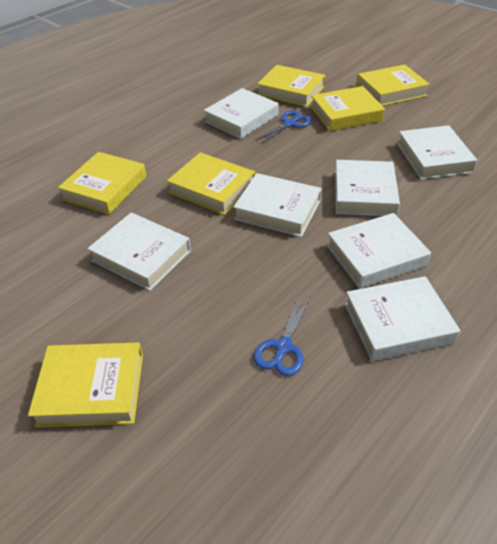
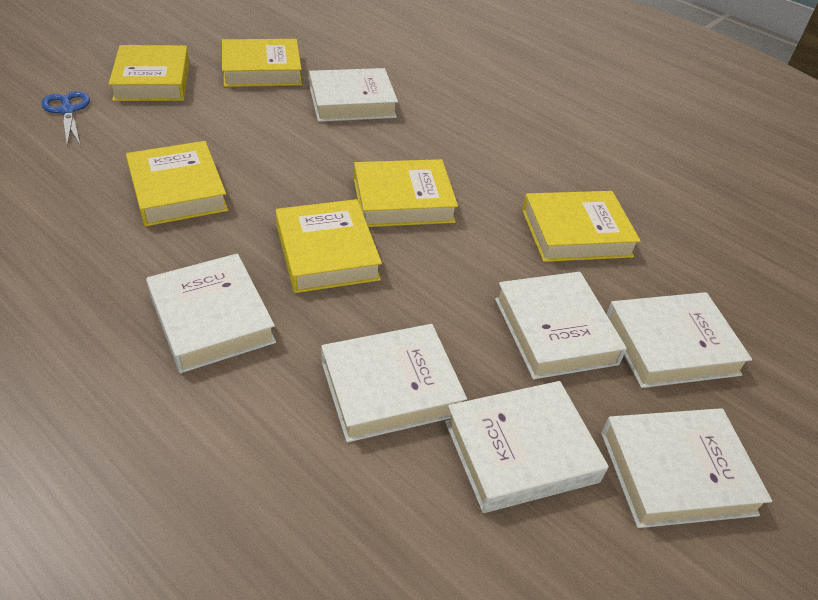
blue scissors: [254,110,312,145] [254,294,310,376] = 2 -> [41,91,90,146] = 1

